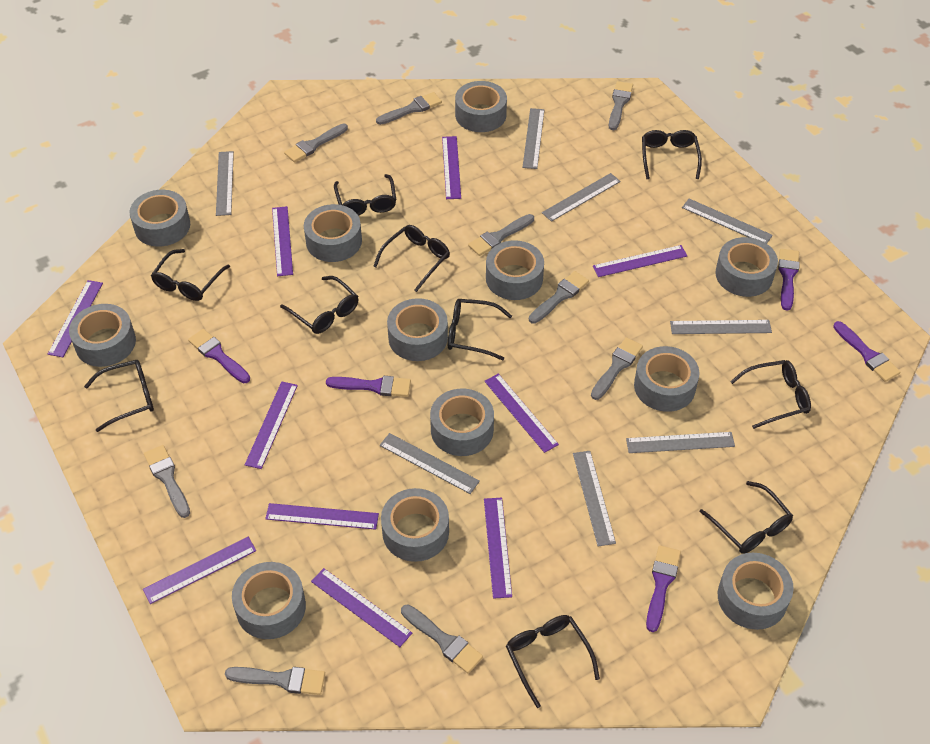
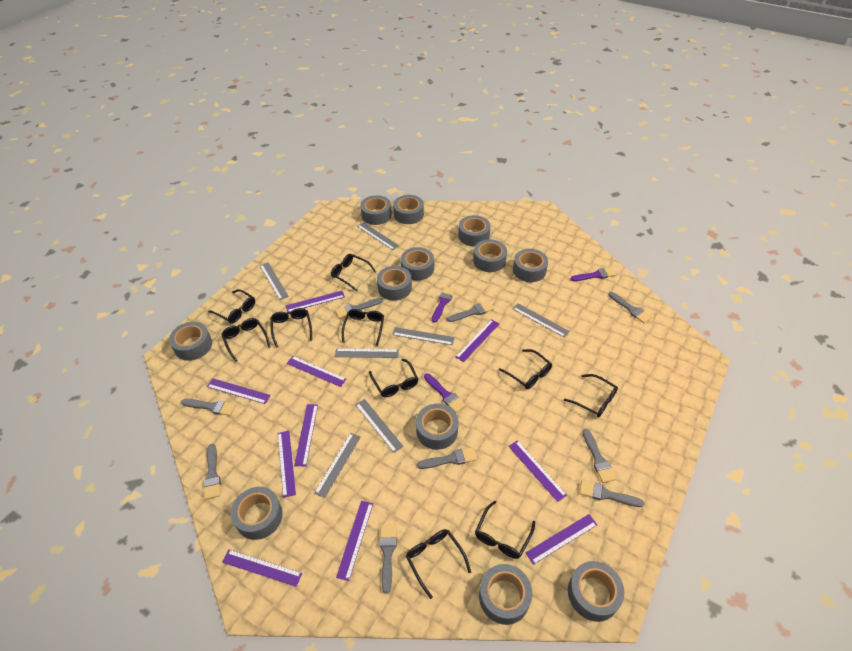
grey ruler: [216,151,234,216] [380,433,480,494] [522,108,544,169] [542,173,621,222] [573,451,616,546] [626,432,735,453] [670,320,772,334] [682,199,773,244] = 8 -> [260,262,289,300] [314,433,361,498] [335,349,399,358] [355,399,404,453] [357,222,399,250] [392,327,455,345] [513,303,569,337] = 7
purple brush: [188,329,250,383] [326,376,411,397] [646,545,681,632] [778,249,800,311] [833,321,901,382] = 5 -> [424,373,466,413] [432,286,455,323] [571,267,617,281] = 3

